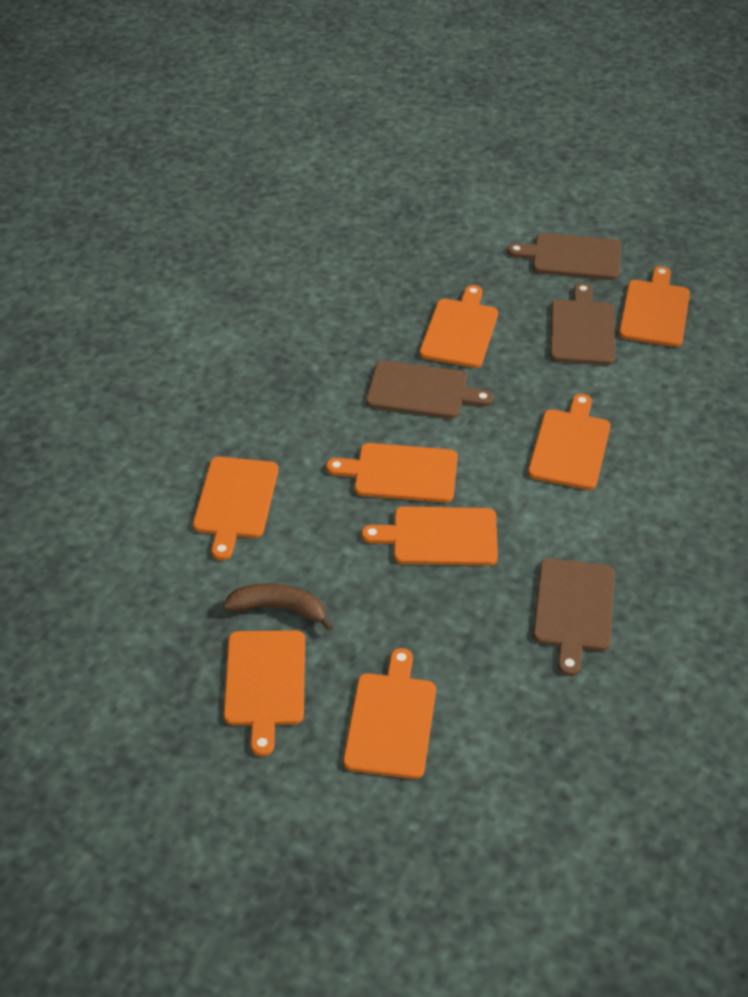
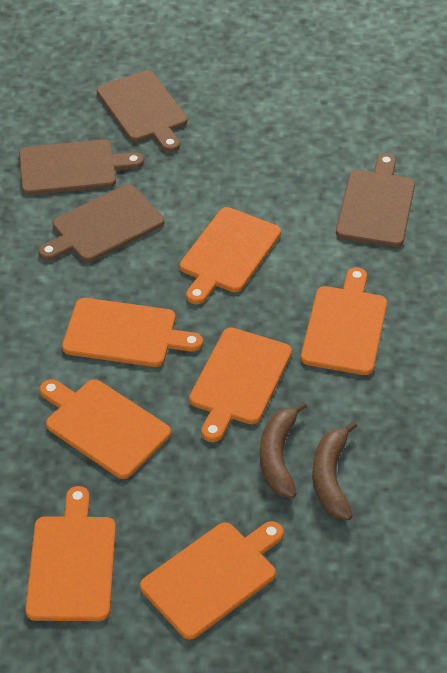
brown banana: [223,583,333,631] = 1 -> [260,401,307,498] [312,421,357,520] = 2
orange cutting board: [193,457,278,560] [223,630,305,757] [326,443,458,503] [343,648,436,779] [361,506,498,566] [419,285,498,368] [528,394,610,490] [619,266,690,347] = 8 -> [25,486,116,621] [40,379,171,479] [62,298,203,367] [140,521,284,640] [180,207,281,304] [189,328,292,442] [301,267,387,375] = 7

